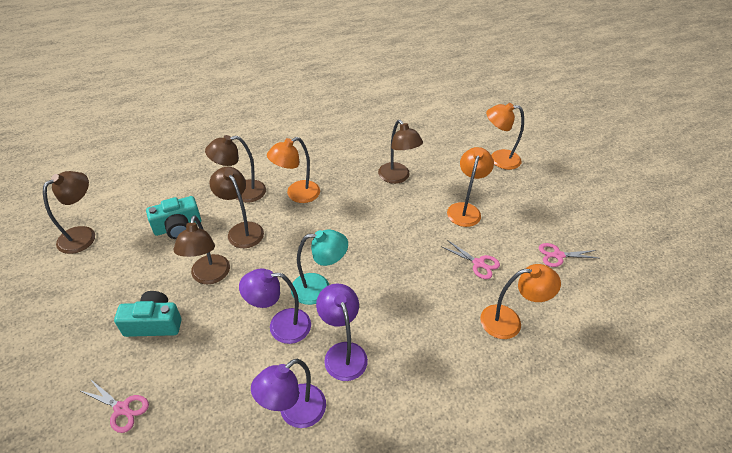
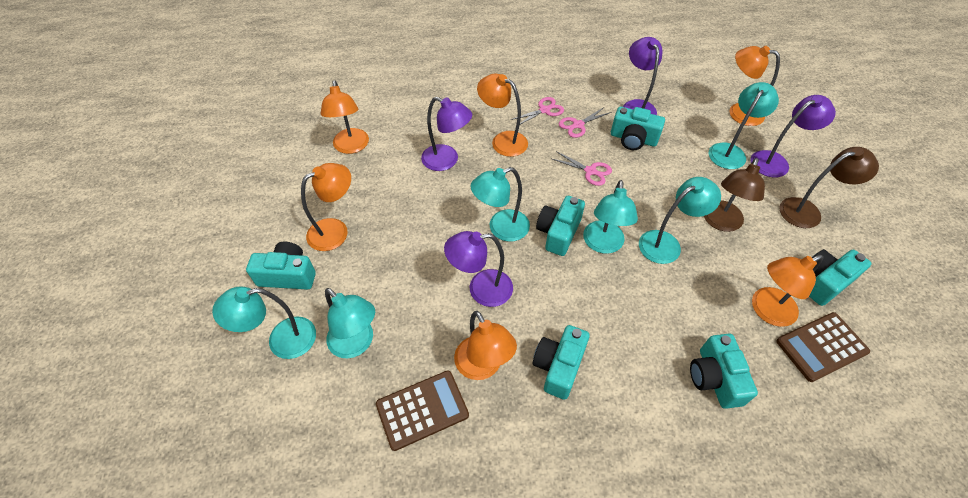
brown calculator: none = 0 -> [376,370,469,451] [776,312,870,382] = 2
brown lamp: [43,171,95,254] [173,215,230,284] [205,135,266,203] [209,167,264,248] [378,120,423,184] = 5 -> [704,158,765,232] [779,147,879,228] = 2
orange lamp: [267,137,320,203] [447,147,494,227] [480,264,561,339] [486,103,524,170] = 4 -> [301,163,351,251] [321,80,369,154] [454,311,517,380] [477,73,528,157] [729,46,780,126] [752,255,824,327] = 6
purple lamp: [239,269,311,344] [251,359,326,428] [316,283,368,381] = 3 -> [421,97,472,171] [444,231,513,307] [623,37,663,115] [750,95,836,178] = 4
turquoise camera: [114,291,182,337] [146,196,201,239] = 2 -> [246,242,316,290] [532,325,590,400] [536,196,585,256] [611,107,665,150] [690,334,758,409] [809,249,871,306] = 6
turquoise lamp: [291,229,348,305] = 1 -> [212,286,316,359] [325,288,375,358] [470,167,530,242] [583,180,638,254] [639,177,721,264] [709,82,779,169] = 6

